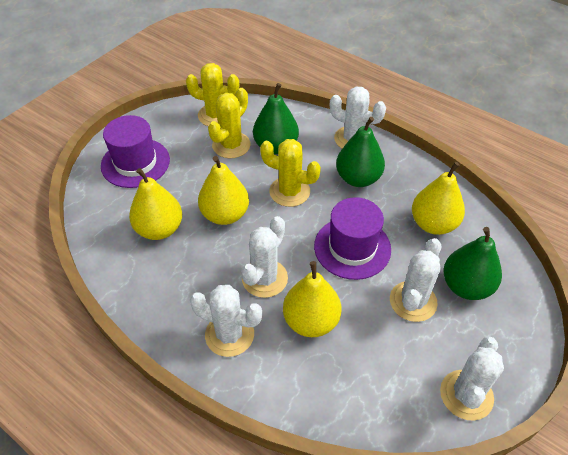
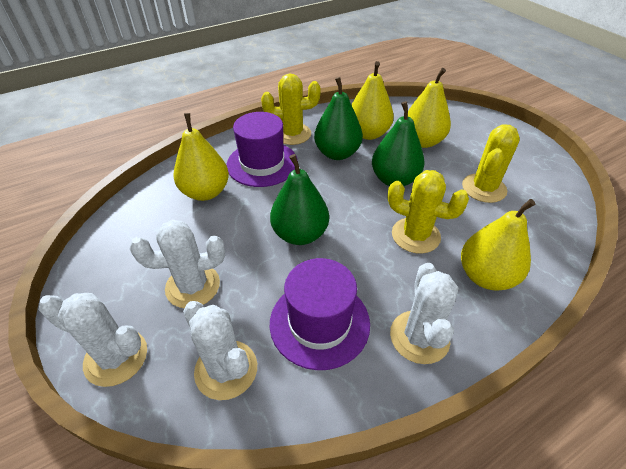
white cactus: [190,285,262,357] [241,216,288,298] [330,87,386,149] [390,238,441,322] [440,337,504,421] = 5 -> [39,293,147,387] [130,220,225,308] [183,301,257,400] [390,263,458,364] = 4

